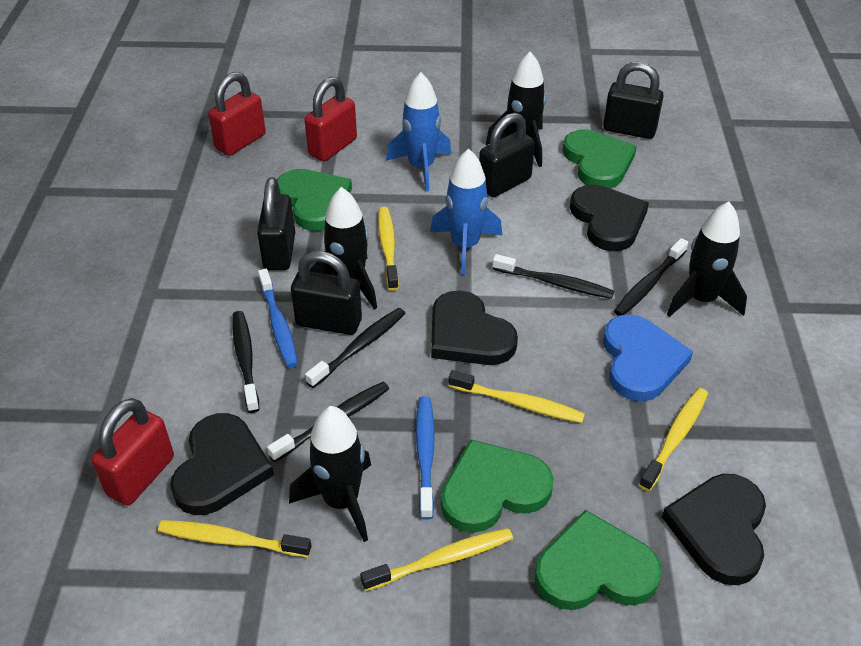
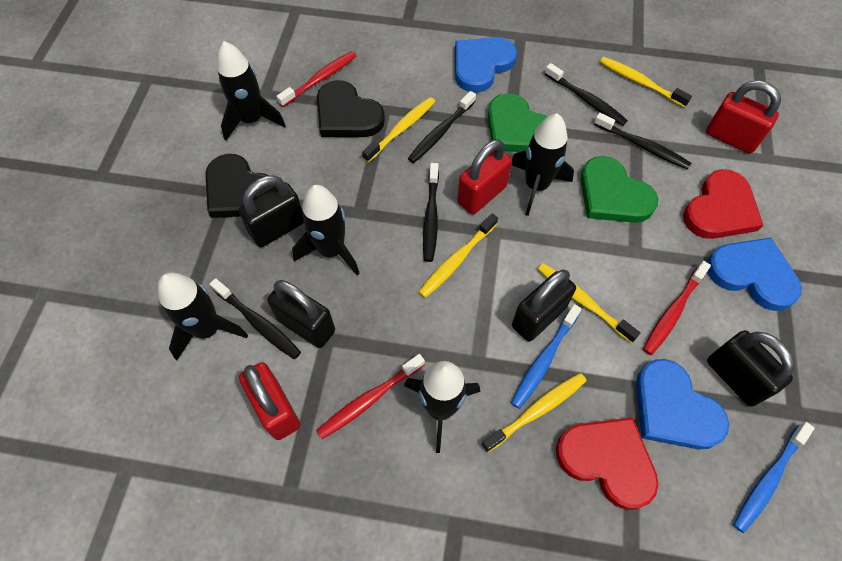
black heart: [170,413,274,515] [431,290,518,365] [570,184,649,251] [662,474,766,585] = 4 -> [205,154,276,218] [317,80,385,137] = 2
black rocket: [289,406,371,542] [309,187,377,310] [485,52,546,167] [667,202,747,317] = 4 -> [158,273,248,360] [217,41,286,141] [292,185,360,276] [404,361,480,453] [512,113,574,216] = 5
blue heart: [603,314,693,401] = 1 -> [455,37,517,93] [636,359,729,450] [707,237,802,311] = 3
blue rocket: [386,72,451,191] [430,149,502,275] = 2 -> none = 0
green heart: [277,169,352,231] [441,439,554,533] [535,510,662,610] [563,129,637,188] = 4 -> [488,93,548,152] [580,156,658,223] = 2
red heart: none = 0 -> [556,417,659,510] [683,169,763,239] = 2
red toothbrush: none = 0 -> [276,51,357,107] [316,354,425,439] [643,261,711,355] = 3

